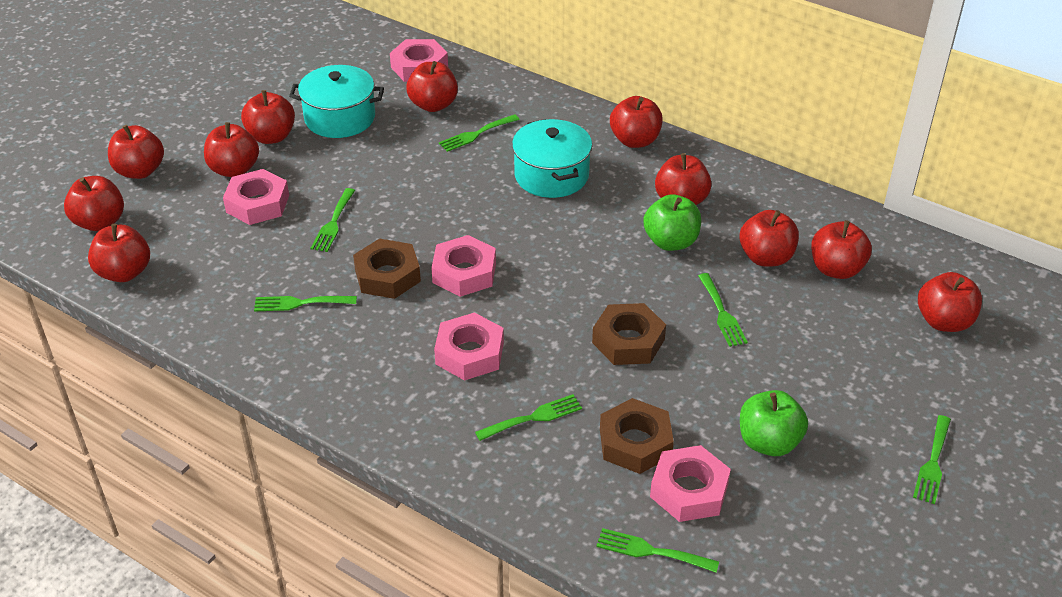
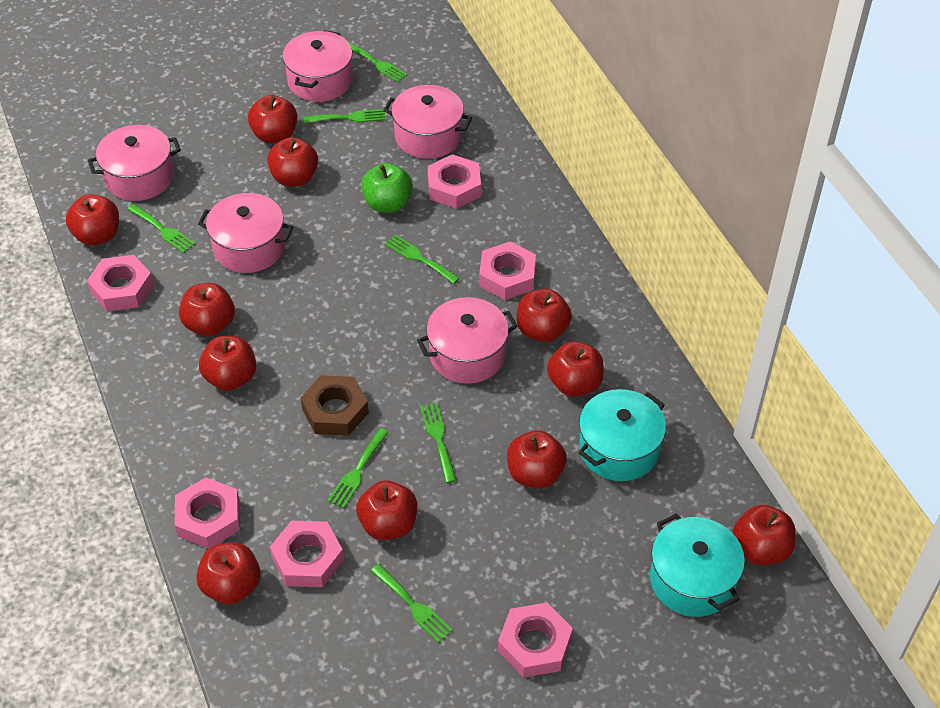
brown nut: [353,238,421,299] [592,303,666,365] [600,398,674,474] = 3 -> [300,375,369,436] = 1
green apple: [643,194,701,251] [740,390,808,456] = 2 -> [361,163,413,213] = 1
pink nut: [223,169,289,225] [390,39,448,82] [431,235,496,297] [434,312,504,381] [650,445,731,522] = 5 -> [87,255,154,311] [175,478,240,549] [270,521,344,587] [428,154,481,209] [479,241,536,300] [498,603,573,678] = 6
pink pot: none = 0 -> [88,125,181,201] [198,193,293,273] [283,30,353,102] [384,85,472,159] [417,297,518,384] = 5

